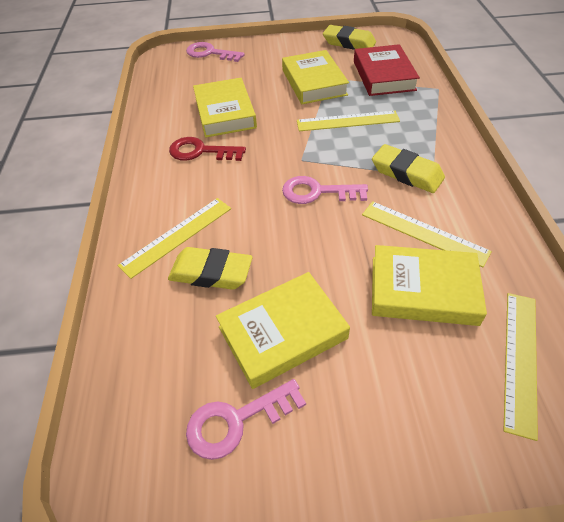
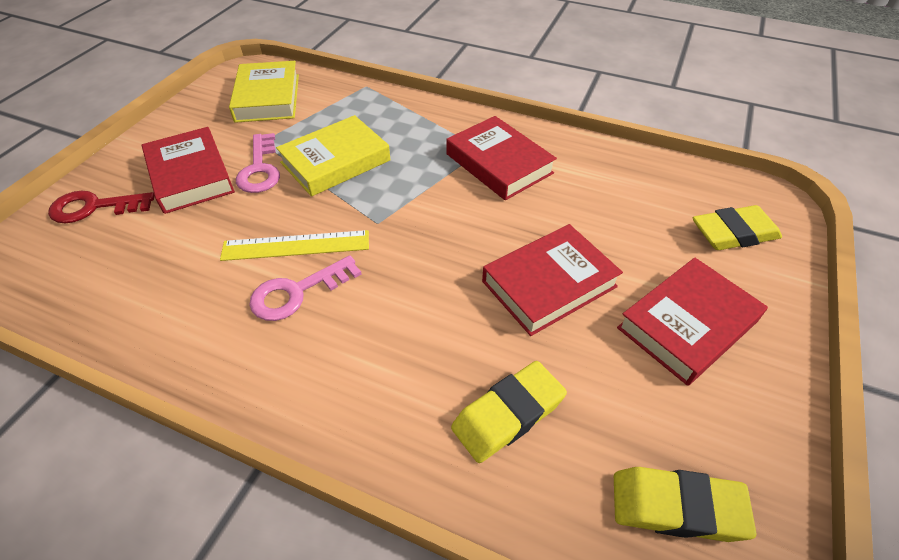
pink key: [186,42,245,62] [186,379,306,460] [282,176,368,204] = 3 -> [236,133,280,193] [249,255,361,321] = 2
red book: [354,44,420,96] = 1 -> [142,127,235,214] [446,116,557,200] [482,224,623,336] [617,257,768,386] = 4
yellow book: [193,78,257,138] [216,272,350,389] [282,50,349,104] [372,245,487,326] = 4 -> [229,61,299,123] [276,115,390,197] = 2
yellow ruler: [117,198,231,279] [297,111,400,131] [362,201,492,268] [504,293,538,441] = 4 -> [220,230,369,261] = 1

